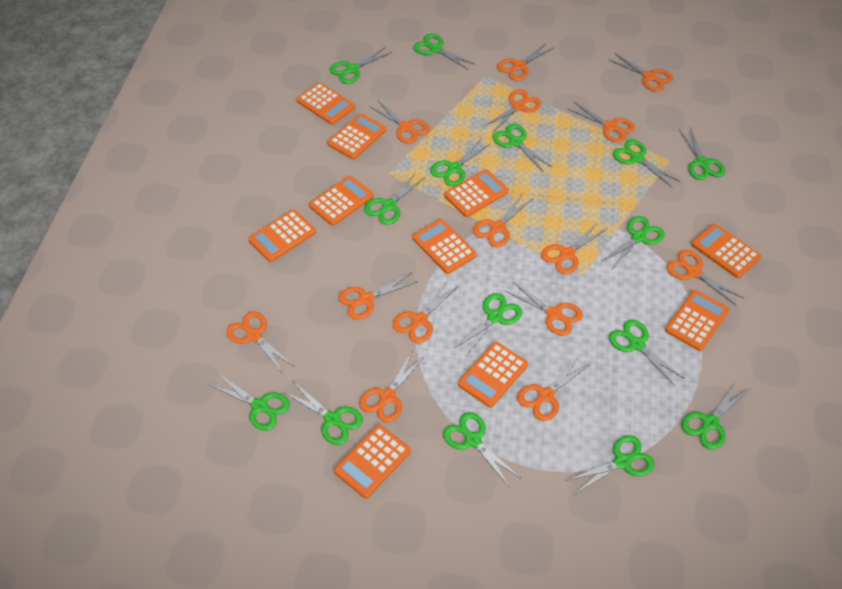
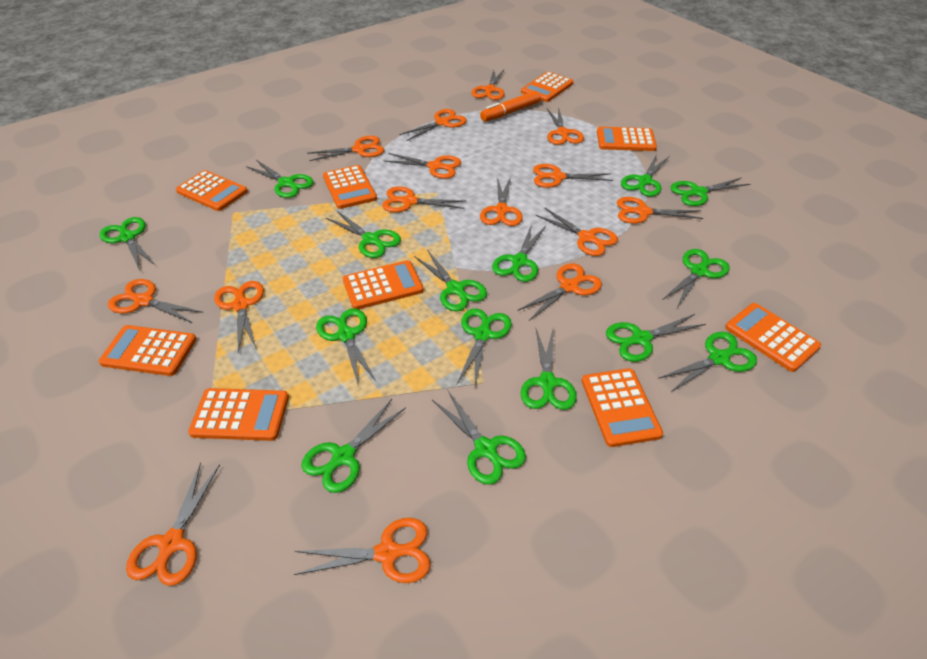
orange calculator: [248,210,316,262] [296,82,355,125] [309,176,374,226] [327,113,387,160] [334,425,411,498] [412,219,477,274] [444,169,509,217] [458,342,528,408] [665,290,730,351] [692,224,761,278] = 10 -> [98,325,197,376] [176,170,248,211] [188,388,289,441] [323,165,377,209] [343,260,424,309] [521,72,573,102] [582,368,663,447] [597,127,657,151] [725,303,821,372] = 9
orange marker: none = 0 -> [480,91,541,122] = 1
orange scissors: [227,311,294,373] [339,273,418,320] [359,350,425,423] [369,100,430,144] [393,281,457,344] [473,194,532,247] [483,89,542,133] [497,43,553,81] [504,281,583,336] [517,357,591,421] [541,222,607,274] [568,102,635,143] [608,54,673,92] [667,250,743,306] = 14 -> [108,279,204,323] [126,462,220,586] [214,281,264,353] [294,518,431,583] [307,136,384,161] [382,186,465,212] [384,153,461,179] [399,109,467,141] [471,70,505,100] [480,177,523,226] [517,264,602,321] [533,164,613,188] [536,208,618,256] [547,107,584,145] [617,197,703,224] = 15

